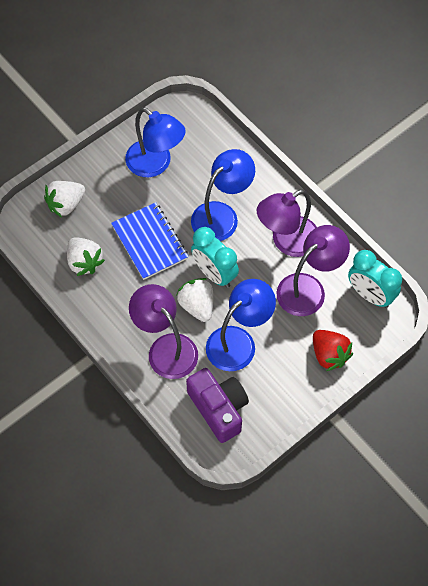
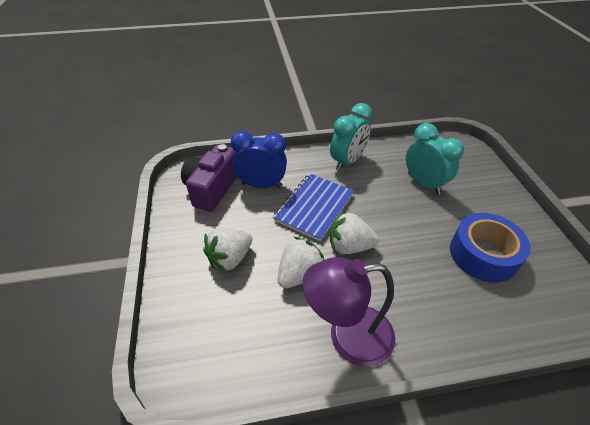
blue clock: none = 0 -> [231,131,287,188] = 1
blue lamp: [125,107,185,177] [191,149,255,241] [206,279,276,371] = 3 -> none = 0
blue tape: none = 0 -> [450,213,531,282] = 1
purple lamp: [129,284,198,379] [257,189,317,257] [276,225,350,316] = 3 -> [302,257,395,367] = 1
red strawberry: [313,330,353,371] = 1 -> none = 0

